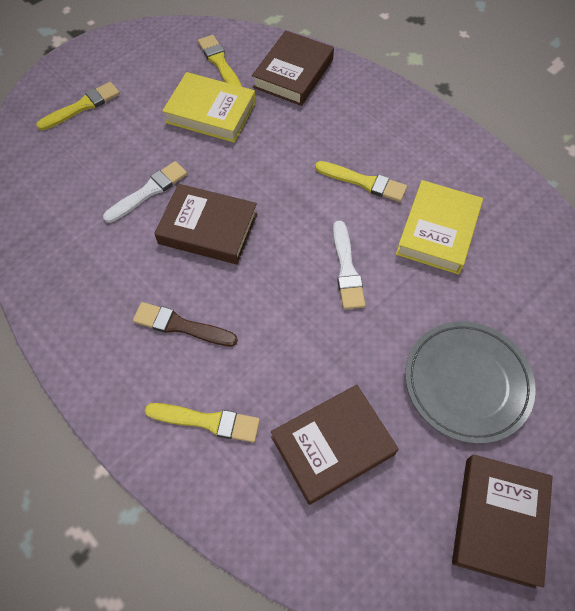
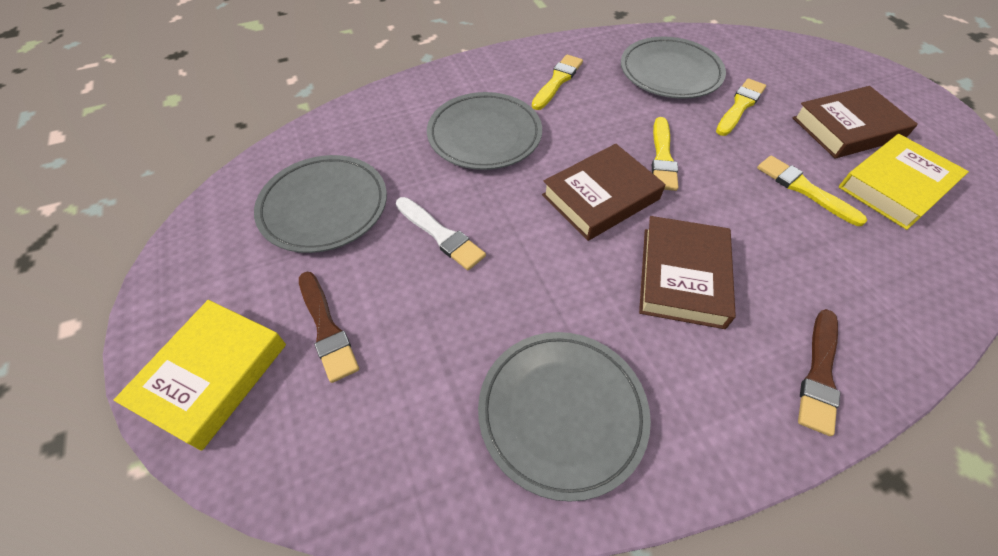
brown book: [154,184,257,264] [252,30,334,106] [271,385,398,505] [452,454,553,588] = 4 -> [542,144,665,241] [639,216,736,329] [792,86,918,159] = 3
brown brush: [133,302,238,347] = 1 -> [299,272,359,383] [798,309,840,436] = 2
grey plate: [405,321,536,444] = 1 -> [254,155,387,253] [427,92,542,170] [478,332,651,502] [621,37,726,99] = 4
white brush: [103,161,187,223] [333,221,366,309] = 2 -> [396,197,486,270] = 1

